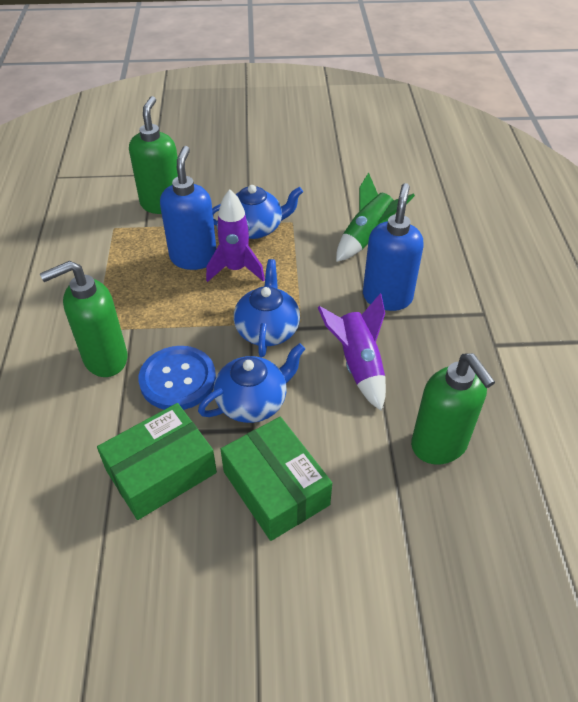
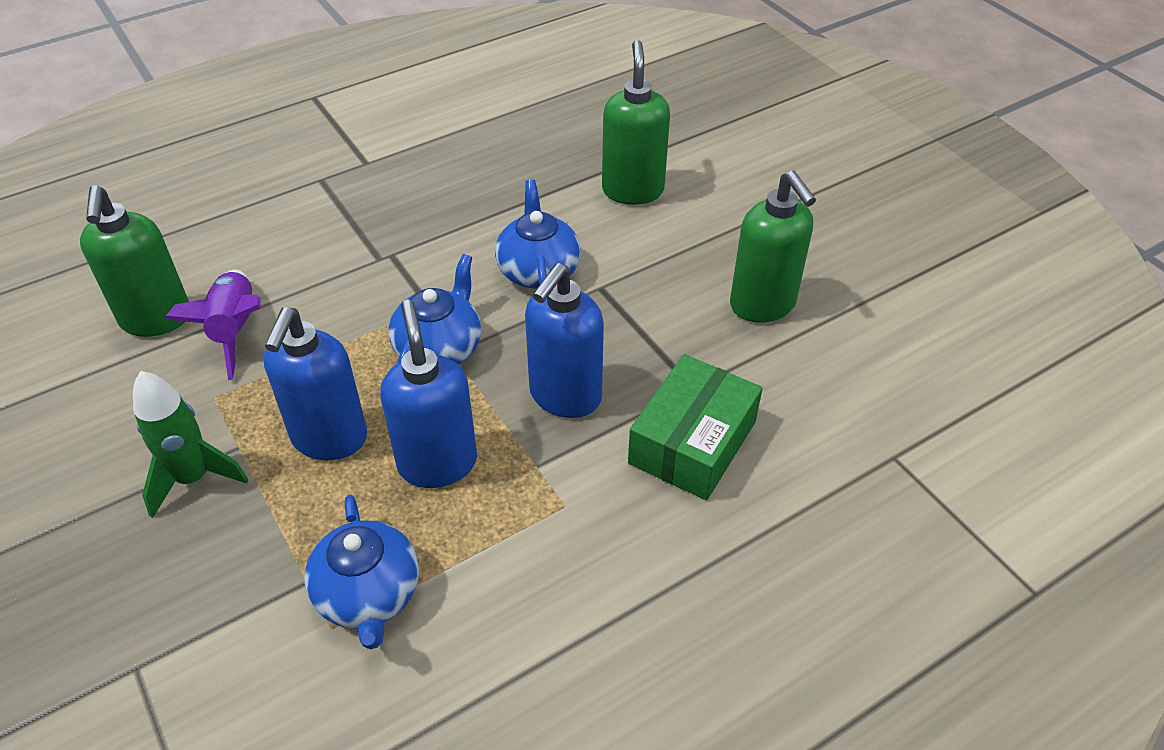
blue button: [138,346,216,410] = 1 -> none = 0
blue soap dispenser: [160,146,216,270] [363,183,424,311] = 2 -> [264,307,367,460] [380,300,477,488] [525,263,604,418] = 3
green box: [97,403,217,520] [220,417,332,541] = 2 -> [628,354,763,500] = 1
purple rocket: [206,189,265,282] [318,293,386,411] = 2 -> [165,270,261,380] = 1

